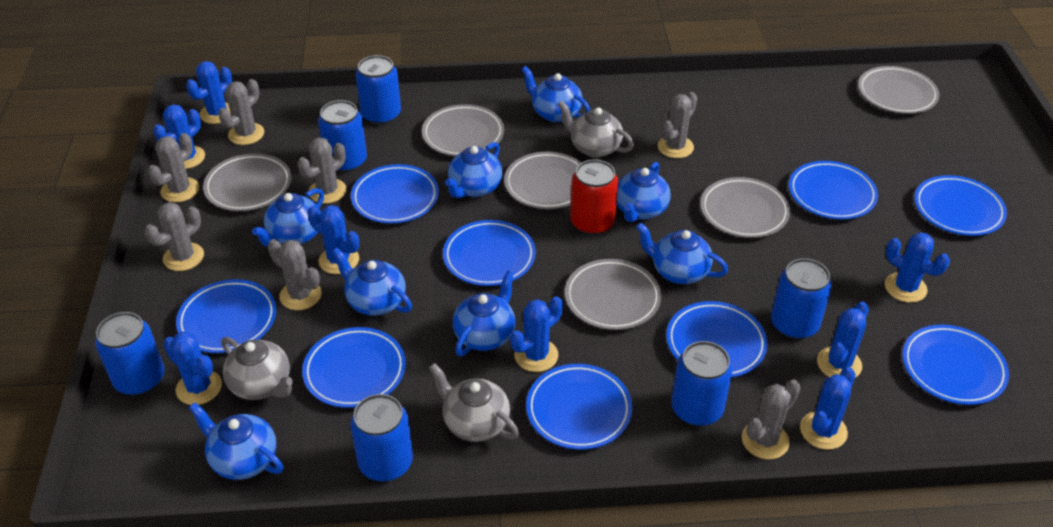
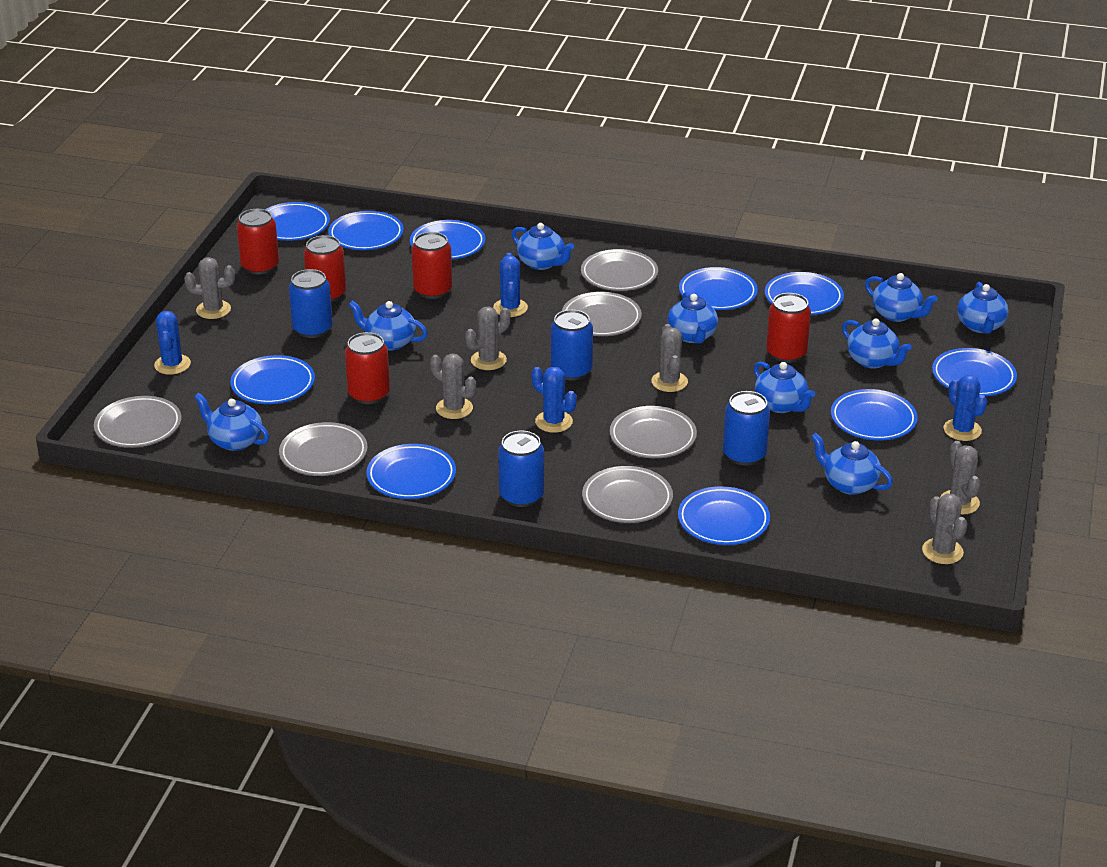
blue cactus: [153,105,205,169] [163,331,222,405] [186,61,232,124] [307,205,359,274] [510,296,563,372] [800,367,856,450] [817,302,869,378] [885,232,950,303] = 8 -> [154,311,191,375] [493,253,528,317] [532,367,577,433] [944,375,987,441] = 4
blue can: [95,312,165,396] [318,100,367,173] [350,394,413,481] [356,55,401,125] [671,341,733,426] [771,258,832,339] = 6 -> [289,269,333,338] [498,431,544,507] [551,310,593,380] [723,391,770,466] = 4
blue plate: [176,279,276,353] [302,327,406,408] [351,164,439,224] [443,220,536,286] [526,364,632,450] [666,301,768,378] [789,161,878,220] [902,325,1009,405] [914,175,1007,236] = 9 -> [230,355,315,404] [265,202,330,241] [328,211,404,250] [366,444,456,499] [410,220,485,259] [678,486,770,545] [679,267,758,310] [765,272,844,315] [831,389,918,441] [932,348,1017,396] = 10
blue teapot: [189,402,284,480] [252,188,324,247] [332,247,412,316] [445,142,502,198] [453,271,515,356] [521,66,590,122] [617,162,671,222] [636,222,728,284] = 8 -> [194,393,269,451] [348,301,428,351] [512,223,574,270] [667,292,718,344] [754,362,815,413] [811,433,893,495] [842,318,912,369] [865,273,938,322] [957,282,1008,334] = 9
grey cactus: [145,202,204,271] [148,133,199,202] [218,79,264,145] [268,239,322,310] [297,137,347,204] [658,92,697,158] [742,379,801,459] = 7 -> [184,257,235,319] [430,354,476,419] [465,306,511,370] [651,324,688,392] [922,494,967,564] [940,441,980,514] = 6
grey teapot: [221,337,293,400] [429,363,519,442] [557,101,634,158] = 3 -> none = 0
red can: [570,159,618,235] = 1 -> [236,209,279,275] [304,235,346,302] [345,332,390,404] [411,232,452,299] [766,293,811,363] = 5

